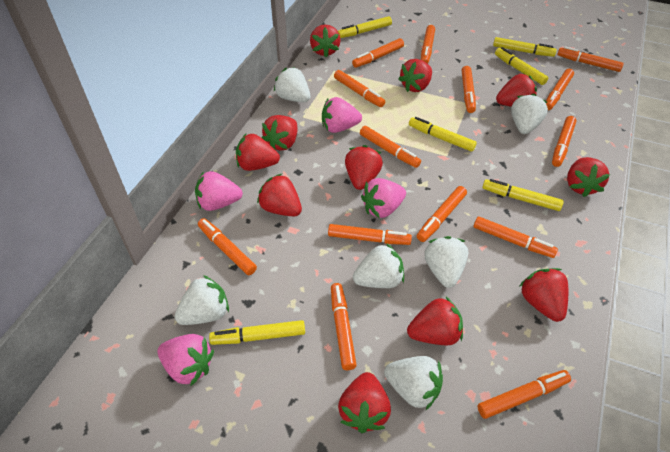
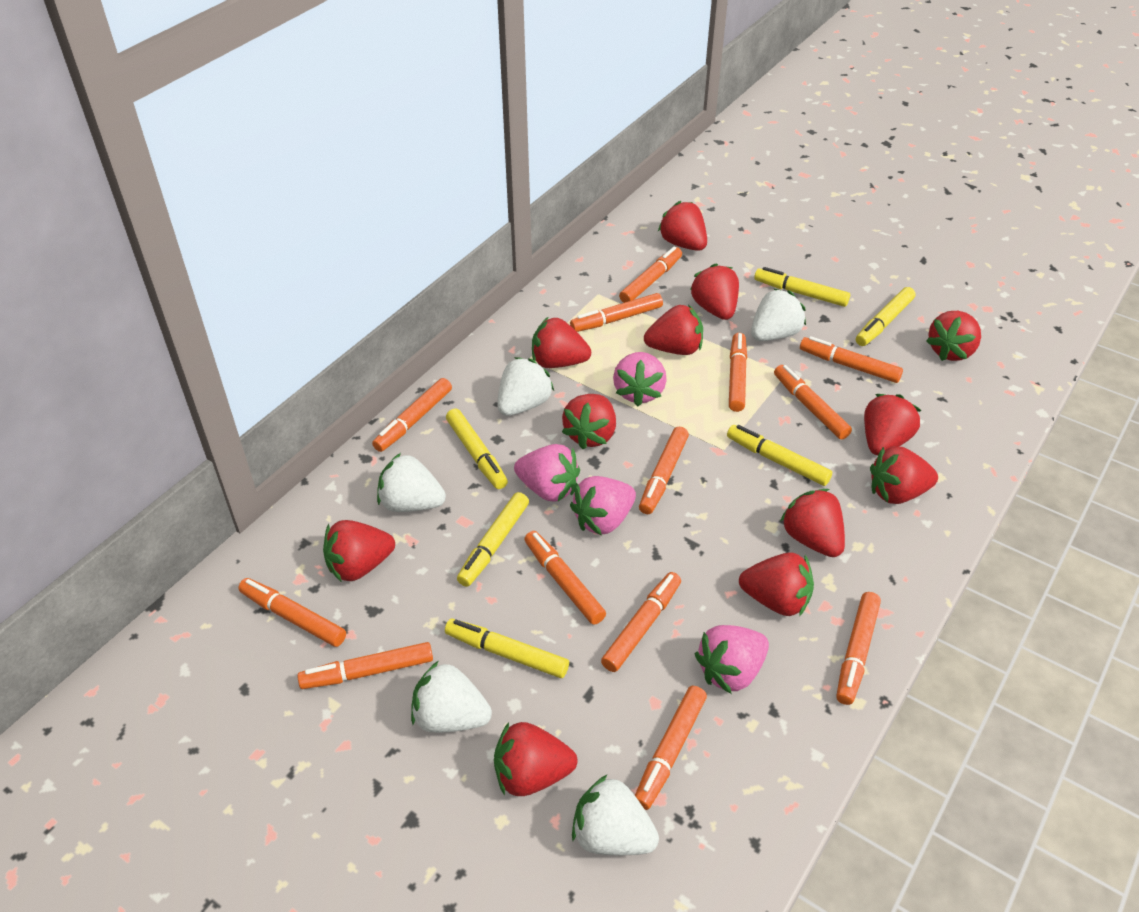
orange marker: [198,218,257,275] [328,224,412,245] [331,283,357,370] [334,70,385,107] [352,38,404,68] [360,126,421,168] [417,186,467,242] [421,25,435,64] [462,66,476,113] [474,216,558,258] [477,370,571,419] [546,69,574,110] [552,116,577,167] [557,46,624,72] = 14 -> [238,578,346,647] [297,642,433,689] [372,378,452,452] [525,531,606,625] [570,293,663,332] [601,572,681,672] [619,246,682,303] [635,686,707,810] [639,427,689,514] [729,333,747,412] [774,365,852,439] [800,336,903,383] [836,592,881,705] = 13
red strawberry: [236,133,280,171] [257,174,302,216] [262,115,297,151] [310,24,341,57] [338,372,391,433] [345,145,383,190] [398,59,432,92] [407,297,463,345] [496,74,537,107] [519,268,568,322] [567,157,610,197] = 11 -> [323,520,395,582] [494,722,577,796] [532,317,591,368] [562,394,616,449] [644,305,703,355] [658,201,707,251] [690,264,739,320] [739,552,814,616] [780,489,845,557] [864,394,921,455] [870,446,938,504] [926,311,981,361] = 12
white strawberry: [175,275,229,325] [274,67,310,102] [353,243,404,288] [384,356,443,410] [424,236,468,288] [511,93,548,134] = 6 -> [377,453,446,512] [411,661,492,733] [497,357,554,416] [572,774,659,855] [751,288,806,341] = 5

